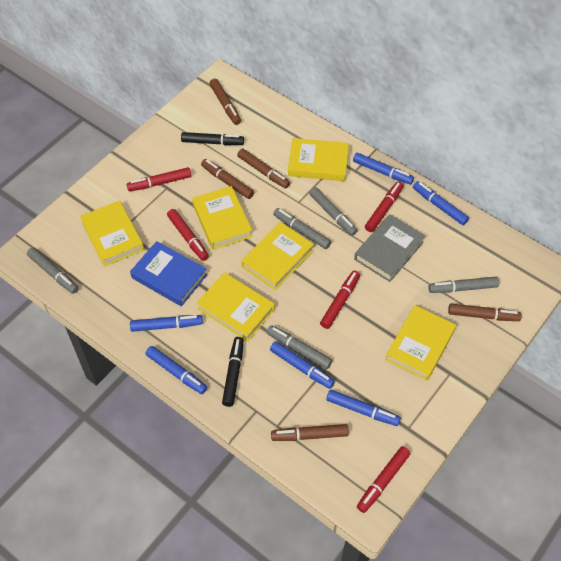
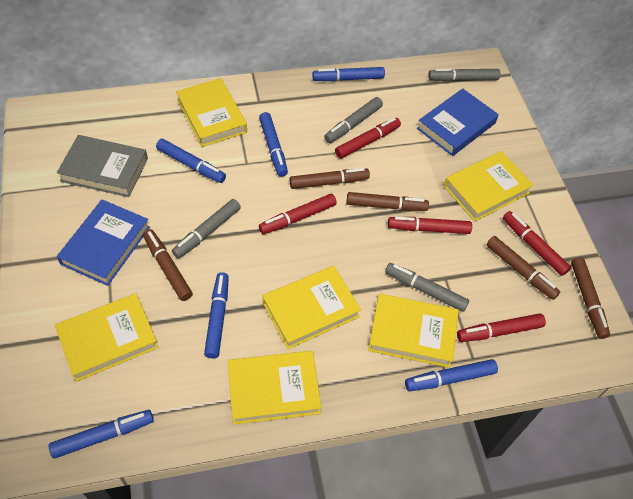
black marker: [181,132,244,145] [222,337,244,407] = 2 -> none = 0
blue book: [130,241,207,306] = 1 -> [57,200,150,286] [417,88,499,156] = 2
grey marker: [27,248,79,294] [267,325,333,369] [273,208,331,249] [309,187,358,236] [429,277,499,293] = 5 -> [172,199,241,258] [324,97,383,143] [385,263,469,312] [428,68,500,82] = 4

